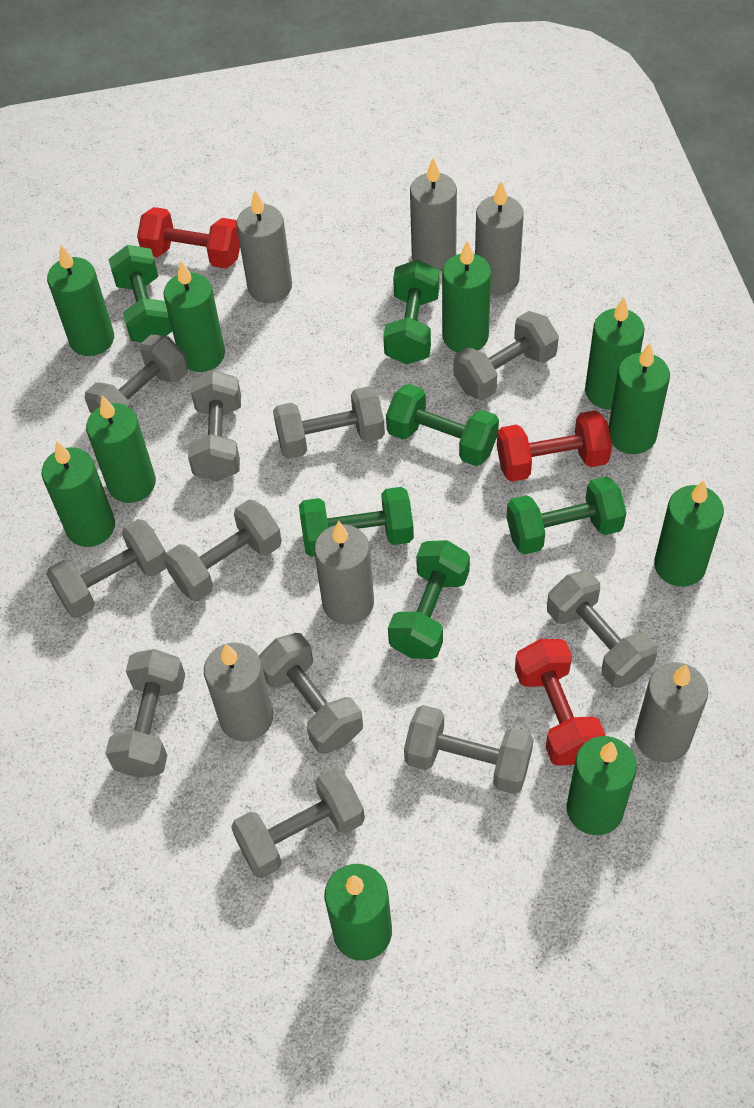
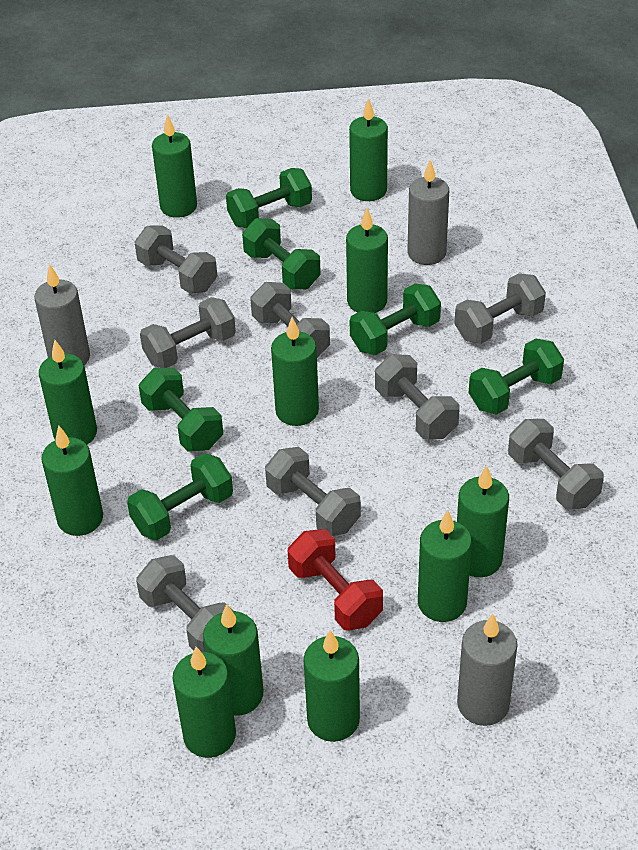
green candle: [41,441,115,547] [47,245,114,356] [86,395,156,503] [163,261,225,372] [324,864,392,961] [442,240,491,353] [566,736,637,835] [585,298,645,410] [609,343,670,454] [654,480,724,587] = 10 -> [39,340,97,445] [41,426,103,536] [152,114,197,218] [173,647,236,758] [203,604,263,716] [271,317,319,426] [304,630,360,742] [346,208,388,313] [349,98,388,201] [418,510,472,622] [457,465,509,577] = 11
grey candle: [204,642,273,742] [236,190,292,303] [314,521,374,625] [410,158,457,271] [475,181,524,295] [635,663,708,763] = 6 -> [34,264,90,365] [408,160,449,265] [457,614,518,726] = 3
grey dumbbell: [47,519,167,618] [85,335,188,414] [105,649,185,778] [164,500,282,601] [188,370,241,481] [231,768,365,878] [259,633,363,754] [273,386,385,459] [404,705,534,794] [453,311,559,400] [547,570,657,688] = 11 -> [135,225,217,293] [136,555,233,652] [140,297,236,368] [250,282,330,358] [265,447,361,536] [375,354,460,439] [454,273,546,344] [508,419,604,509] = 8
red dumbbell: [137,207,240,269] [497,410,612,482] [515,639,605,766] = 3 -> [288,529,383,630] = 1

